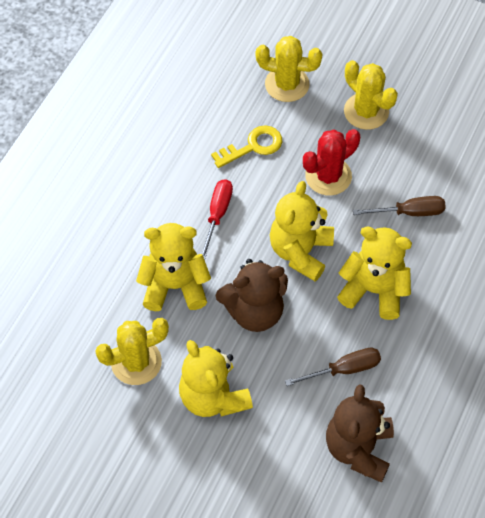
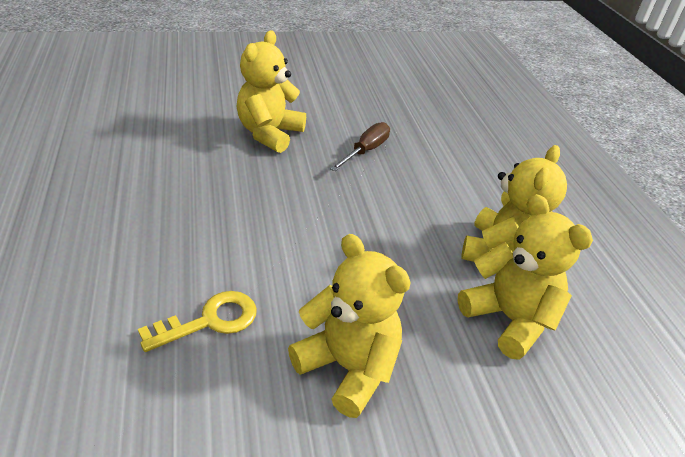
brown screwdriver: [285,348,381,386] [353,196,446,216] = 2 -> [330,122,390,171] = 1
brown teddy bear: [215,259,288,332] [326,384,394,483] = 2 -> none = 0
red cactus: [303,129,360,196] = 1 -> none = 0
red screwdriver: [201,179,233,260] = 1 -> none = 0
yellow cactus: [95,318,169,385] [256,36,322,102] [344,60,398,130] = 3 -> none = 0

